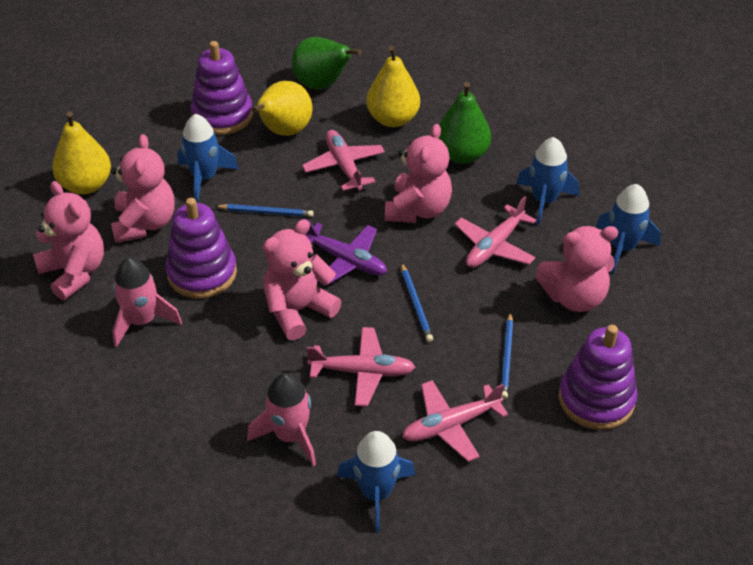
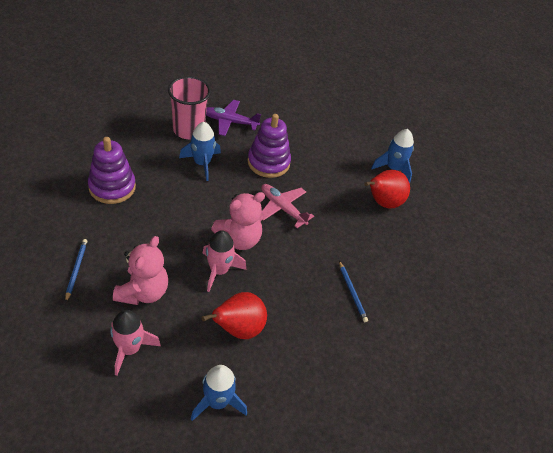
blue pencil: [215,204,314,217] [401,263,433,342] [501,311,513,399] = 3 -> [65,239,88,303] [339,261,368,322] = 2
blue rocket: [177,114,239,202] [337,431,415,533] [516,137,579,226] [596,184,661,274] = 4 -> [179,122,221,181] [191,365,247,421] [371,129,414,183] = 3
green pear: [292,37,362,90] [439,82,491,164] = 2 -> none = 0
pink cup: none = 0 -> [168,76,211,139] = 1
pink plane: [302,130,385,191] [307,327,415,407] [402,380,508,462] [455,196,537,268] = 4 -> [261,184,314,228] = 1
pink teddy bear: [33,181,104,301] [111,134,175,243] [263,219,342,340] [385,124,452,223] [535,226,618,312] = 5 -> [113,236,168,305] [211,192,265,250] = 2
purple stacking toy: [165,198,237,299] [191,41,253,135] [558,325,638,430] = 3 -> [88,137,136,204] [247,114,291,178] = 2
red pear: none = 0 -> [202,292,267,339] [364,170,410,209] = 2
yellow pear: [52,111,111,194] [252,81,312,136] [366,46,420,127] = 3 -> none = 0

